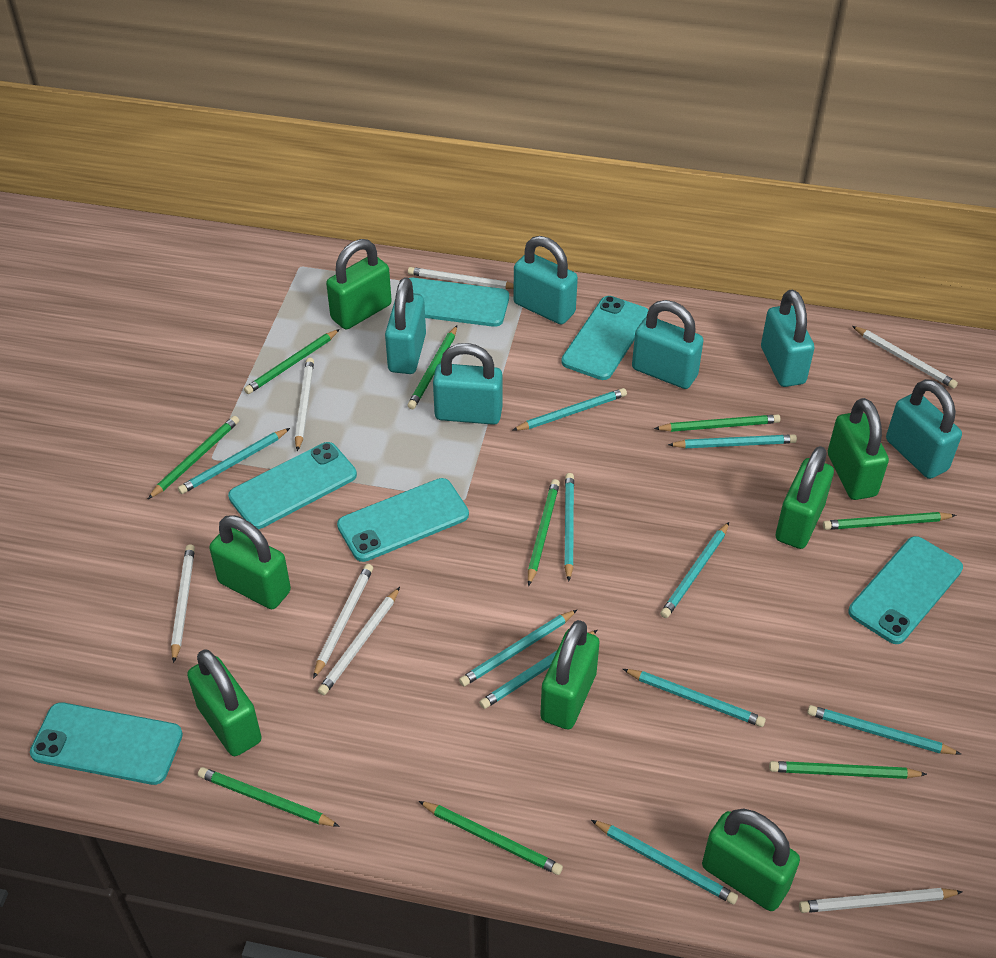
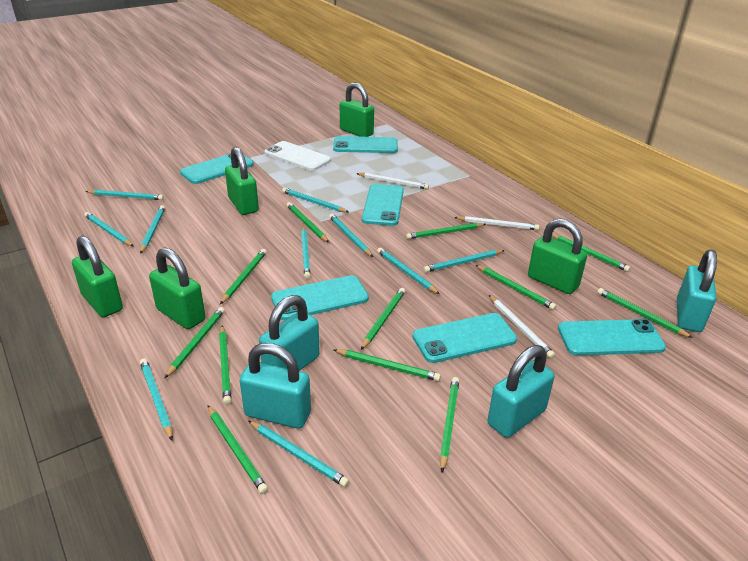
green padlock: [187,649,262,756] [209,515,291,609] [326,239,392,329] [540,620,600,729] [702,809,800,911] [776,446,834,549] [828,398,889,500] = 7 -> [72,235,123,317] [149,247,205,329] [225,147,259,215] [340,82,374,137] [528,218,587,294] = 5
green pencil: [148,416,239,499] [198,767,340,827] [244,329,340,394] [407,326,457,409] [419,801,563,875] [528,479,560,586] [654,414,781,432] [769,761,927,779] [823,512,956,530] = 9 -> [164,307,225,379] [208,405,268,494] [219,326,231,405] [220,249,267,304] [287,202,329,243] [334,349,441,381] [361,288,405,350] [406,223,486,239] [440,377,459,472] [476,265,556,310] [552,234,631,272] [597,288,693,338] = 12
turquoise padlock: [385,277,426,374] [433,343,502,425] [513,236,578,325] [632,300,704,389] [761,290,814,387] [886,379,962,479] = 6 -> [240,343,311,429] [259,295,320,371] [488,345,555,438] [677,250,717,332] = 4
white pencil: [171,544,195,663] [295,357,314,451] [313,564,373,679] [318,587,400,695] [408,267,514,289] [799,888,963,913] [852,326,958,389] = 7 -> [356,173,429,189] [454,216,539,230] [489,295,555,358] = 3
white phone: none = 0 -> [264,141,331,171] = 1

